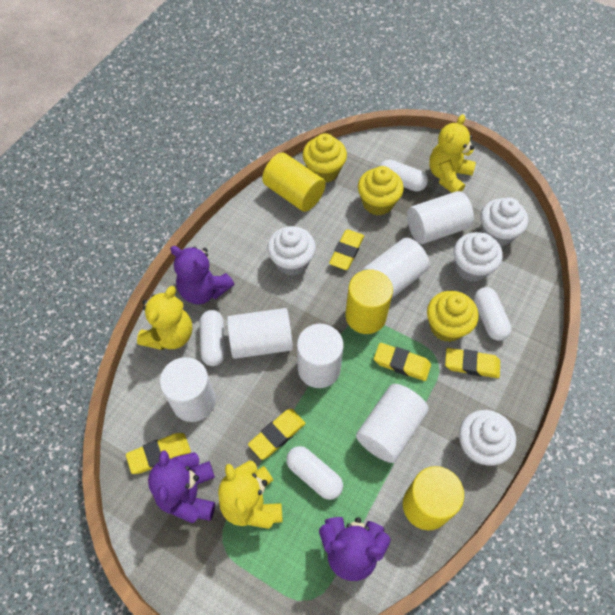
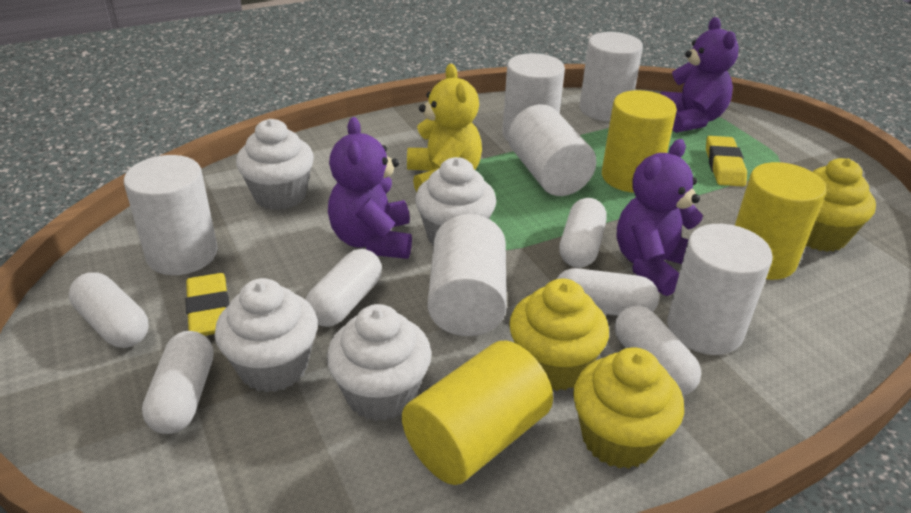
white capsule: [200,310,225,366] [286,446,343,500] [380,160,428,192] [474,287,512,341] = 4 -> [69,272,149,348] [142,331,213,434] [306,249,382,327] [557,268,659,316] [559,198,607,268] [615,305,701,396] = 6
yellow eraser: [126,433,191,474] [248,409,306,460] [329,230,364,270] [374,343,431,381] [445,348,500,378] = 5 -> [186,273,229,336] [706,136,747,187] = 2
yellow teddy bear: [137,286,192,350] [218,460,283,529] [429,114,476,193] = 3 -> [407,64,482,192] = 1

